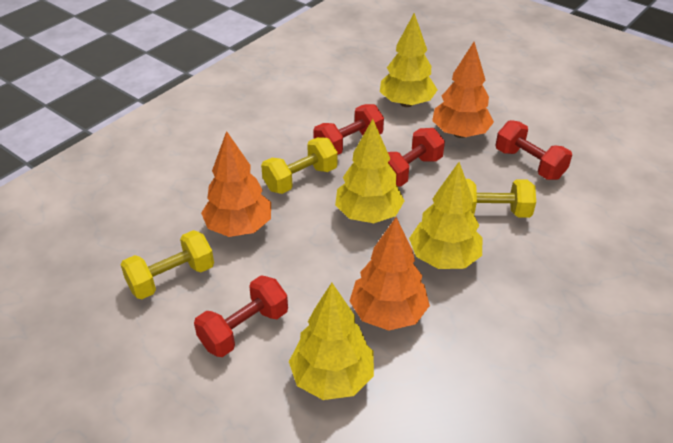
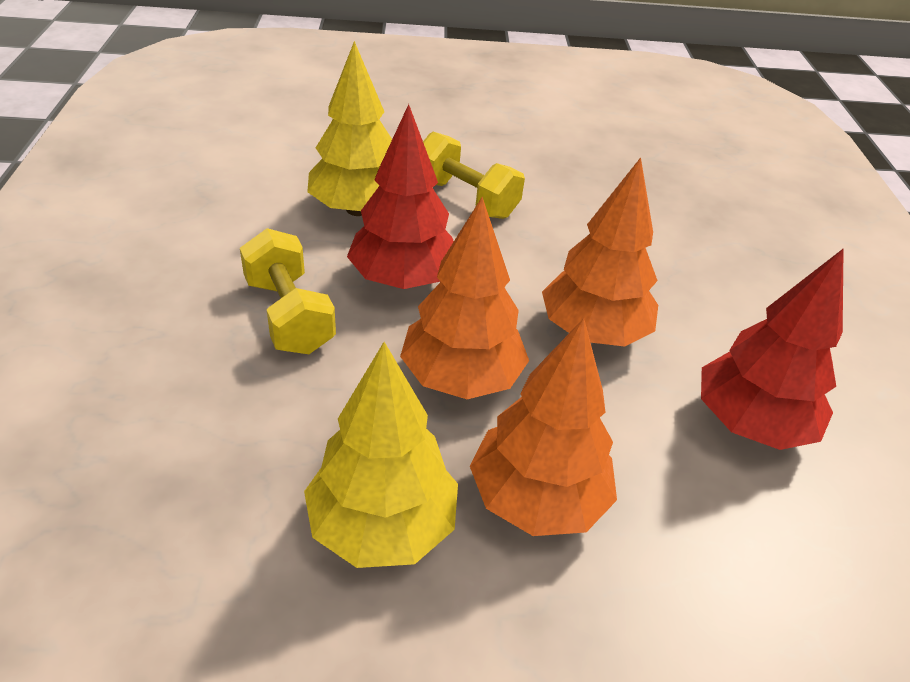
red dumbbell: [194,275,288,357] [313,104,384,155] [388,128,445,187] [496,120,572,180] = 4 -> none = 0
red tree: none = 0 -> [347,104,454,289] [701,248,844,450] = 2
yellow dumbbell: [121,230,214,299] [261,137,338,194] [466,179,536,218] = 3 -> [240,228,336,354] [423,132,525,219] = 2
yellow tree: [289,283,374,400] [335,119,405,223] [380,13,437,107] [409,162,482,269] = 4 -> [304,342,458,568] [307,41,392,216] = 2

